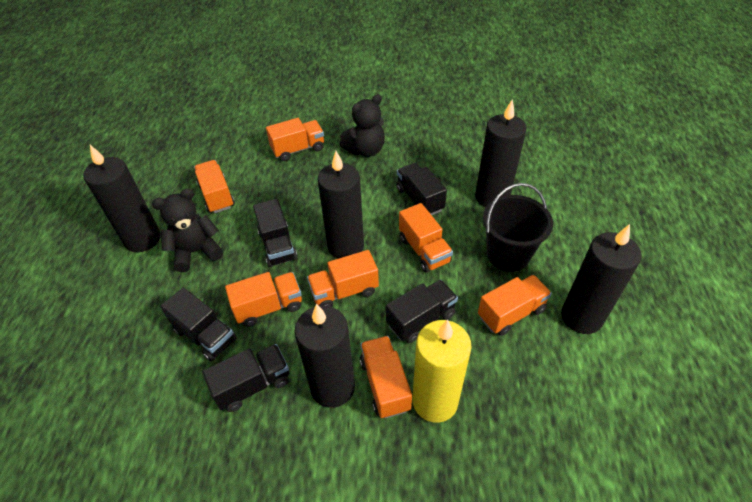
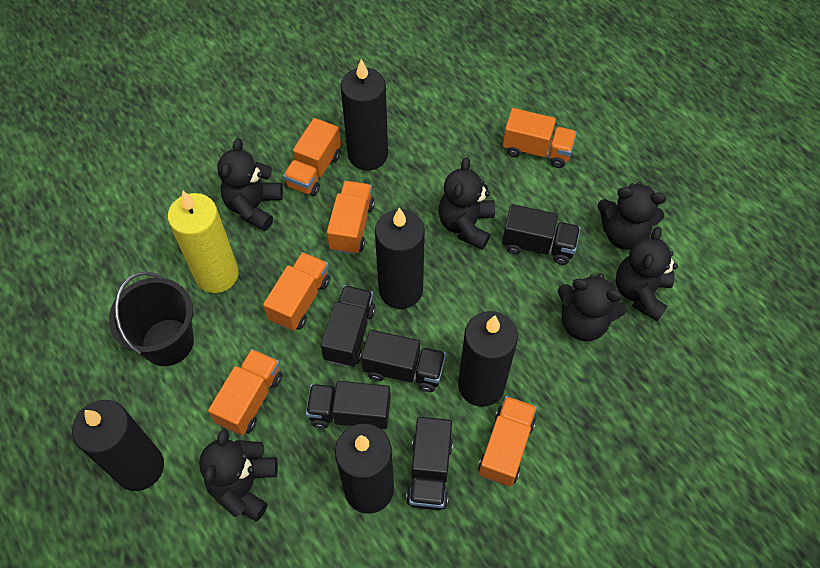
black teddy bear: [152,188,223,272] [339,94,385,157] = 2 -> [199,429,278,521] [217,138,283,231] [438,157,495,250] [558,274,627,341] [597,182,666,250] [616,227,678,321] = 6
orange truck: [194,160,235,213] [225,272,302,327] [266,118,324,161] [307,250,379,307] [360,336,412,419] [399,203,453,272] [478,275,552,336] = 7 -> [208,349,282,435] [263,252,330,331] [283,118,341,196] [327,181,375,255] [478,396,537,487] [503,108,577,168] = 6

